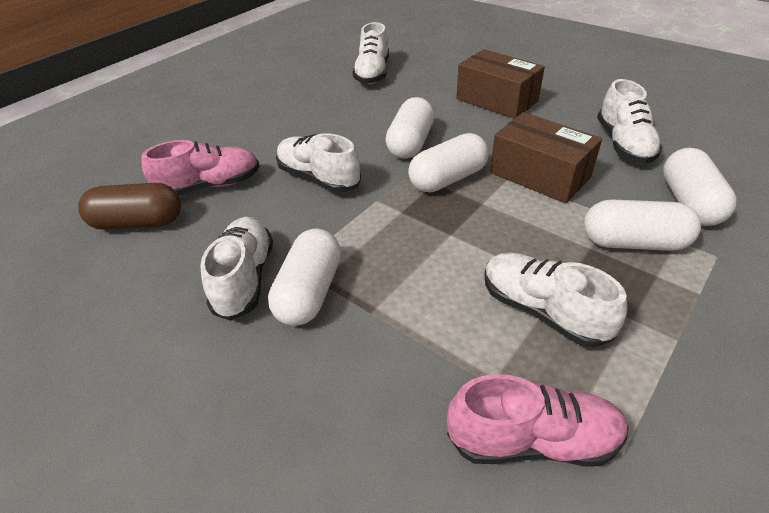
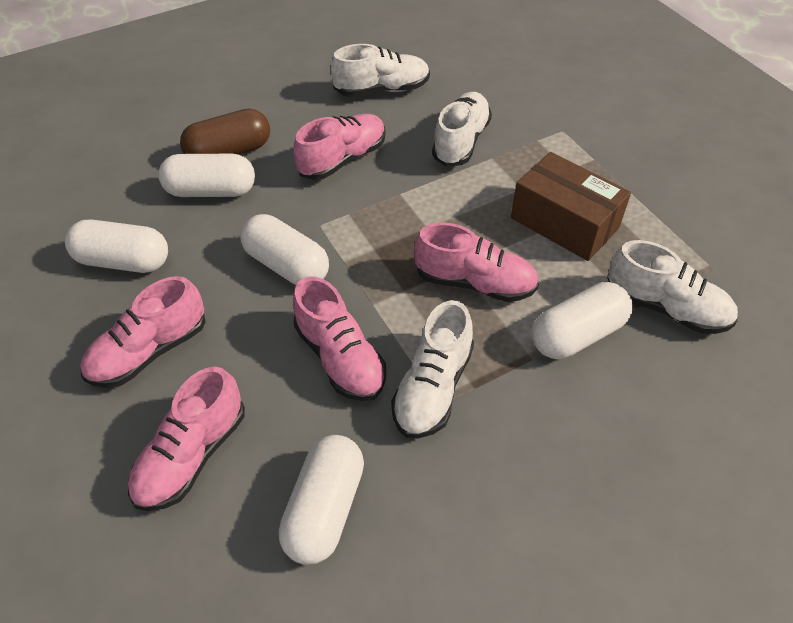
brown box: [456,49,545,119] [490,112,602,203] = 2 -> [511,152,631,261] = 1
pink shoe: [141,140,260,195] [447,374,629,467] = 2 -> [80,276,206,388] [128,367,245,511] [293,277,386,401] [294,114,385,180] [414,223,539,302] = 5
white shoe: [200,217,273,321] [276,133,361,193] [353,22,389,84] [484,252,627,348] [597,79,663,164] = 5 -> [331,44,430,97] [391,300,474,438] [432,92,492,167] [608,240,738,334] = 4

